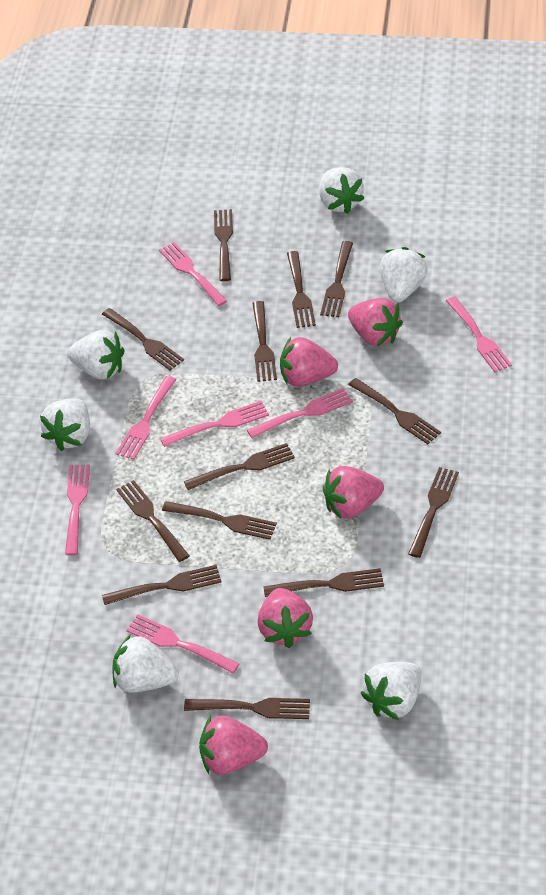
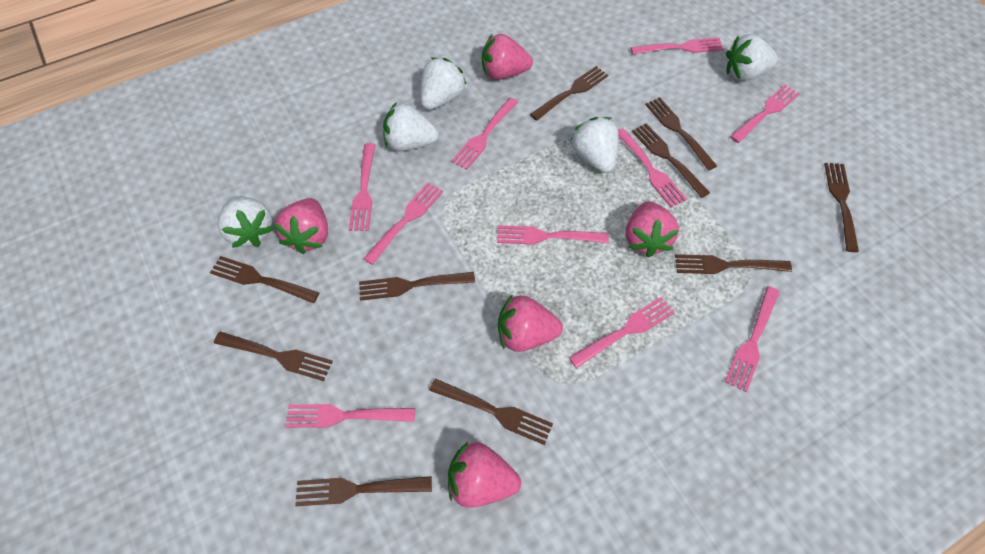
brown fork: [102,308,184,370] [102,565,222,605] [116,480,190,562] [162,501,277,540] [184,443,295,490] [184,698,310,719] [214,209,233,281] [252,301,277,382] [263,568,384,597] [287,251,316,328] [320,241,353,317] [348,378,441,444] [408,467,459,558] = 13 -> [210,256,319,304] [214,332,333,381] [295,476,432,506] [359,272,475,301] [429,379,553,445] [530,66,608,121] [632,123,710,198] [645,97,717,171] [675,254,792,274] [824,163,859,252] = 10
pink fork: [65,464,90,556] [116,376,177,460] [126,614,240,673] [159,242,227,306] [160,401,269,447] [247,388,353,438] [446,297,512,372] = 7 -> [285,404,415,428] [349,143,375,231] [363,183,443,265] [452,97,518,170] [497,225,609,245] [569,297,675,368] [618,128,687,208] [631,38,724,54] [725,286,779,392] [730,85,800,143] = 10
white strawberry: [40,398,90,451] [67,330,124,379] [112,634,179,693] [319,167,365,214] [361,662,421,720] [380,247,428,303] = 6 -> [218,196,274,248] [383,102,439,151] [420,57,467,110] [570,117,619,173] [726,34,778,81] = 5

